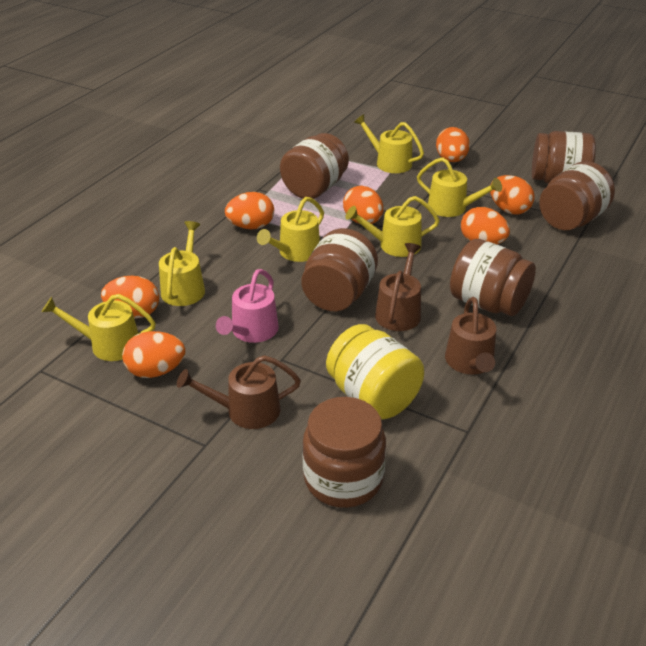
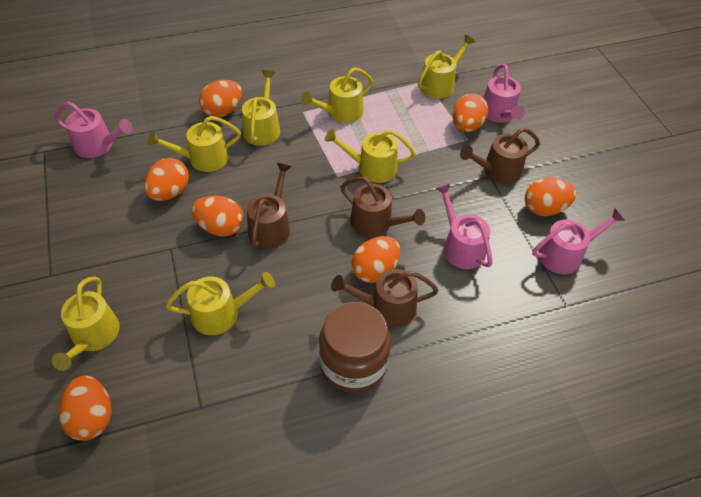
brown jar: [280,133,349,199] [301,228,378,311] [302,397,386,508] [450,239,536,316] [532,131,596,184] [539,161,615,230] = 6 -> [319,302,391,393] = 1
brown watering can: [177,355,301,429] [375,243,421,331] [445,297,496,375] = 3 -> [247,163,292,248] [331,269,439,327] [340,177,425,237] [460,128,540,184] = 4
pink watering can: [216,269,279,343] = 1 -> [54,102,133,158] [435,183,493,269] [483,64,525,123] [532,208,625,274] = 4
yellow jar: [326,324,424,420] = 1 -> none = 0
yellow watering can: [42,294,156,361] [159,221,205,306] [257,197,324,262] [346,196,440,257] [354,114,424,173] [417,157,502,217] = 6 -> [52,277,120,371] [148,116,241,172] [166,272,275,335] [242,70,280,146] [301,67,373,123] [325,129,416,183] [418,35,475,99] = 7

